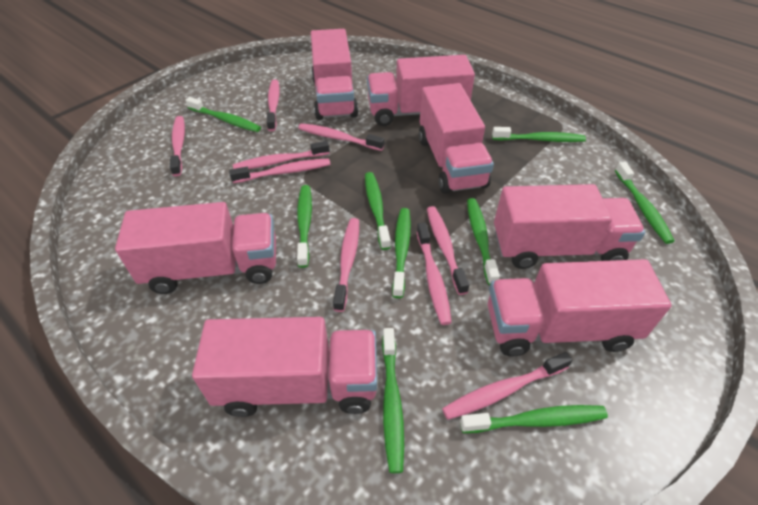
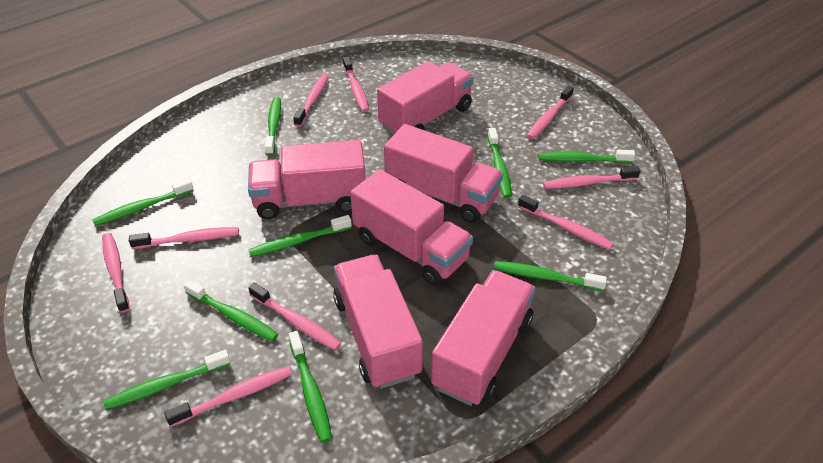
pink truck: [115,202,276,294] [192,317,377,417] [311,29,358,120] [367,55,475,126] [419,83,494,194] [488,259,672,357] [494,184,645,269] = 7 -> [248,140,365,219] [333,255,423,389] [350,169,473,286] [377,61,474,135] [384,124,503,223] [431,270,536,406] = 6

